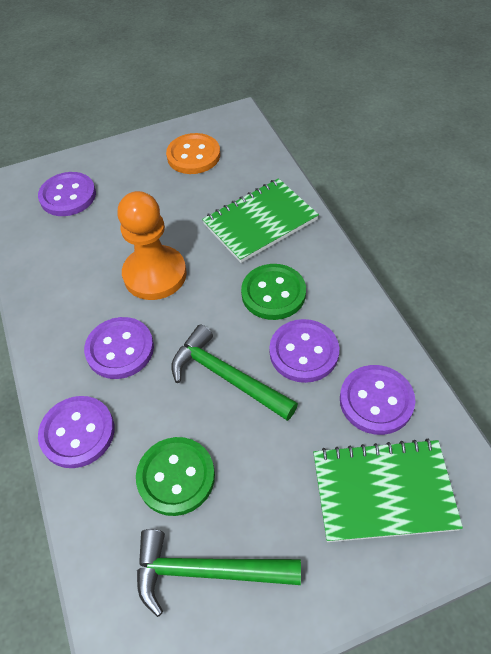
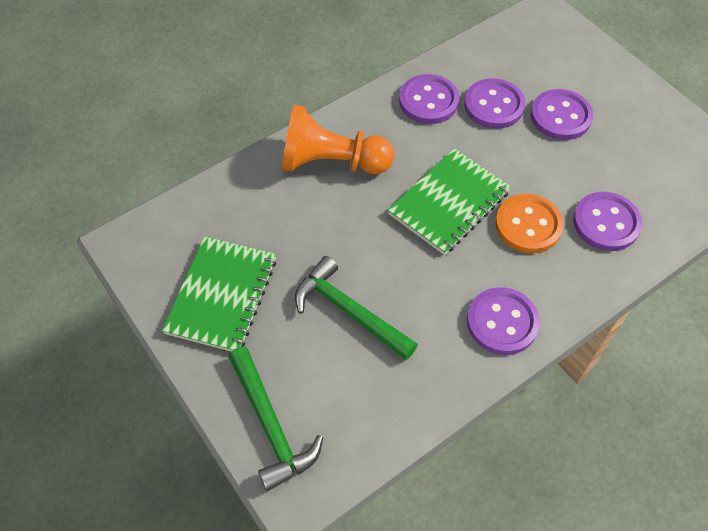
green button: [136,437,215,516] [241,264,306,320] = 2 -> none = 0

